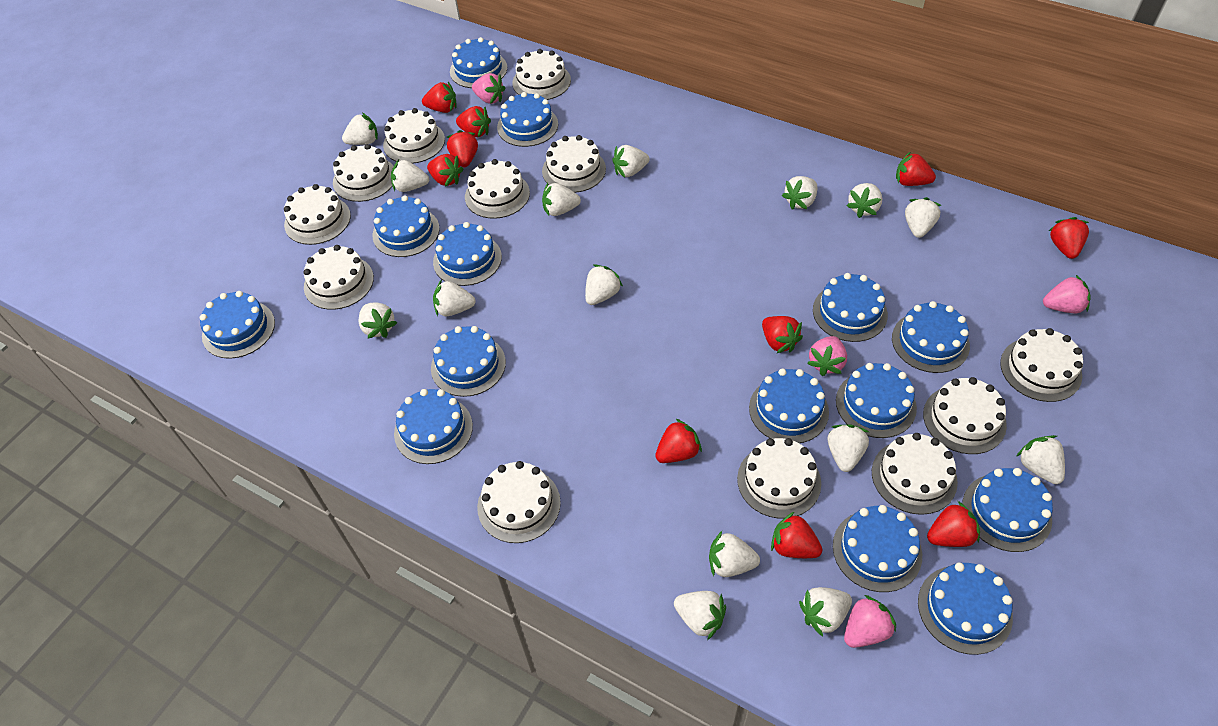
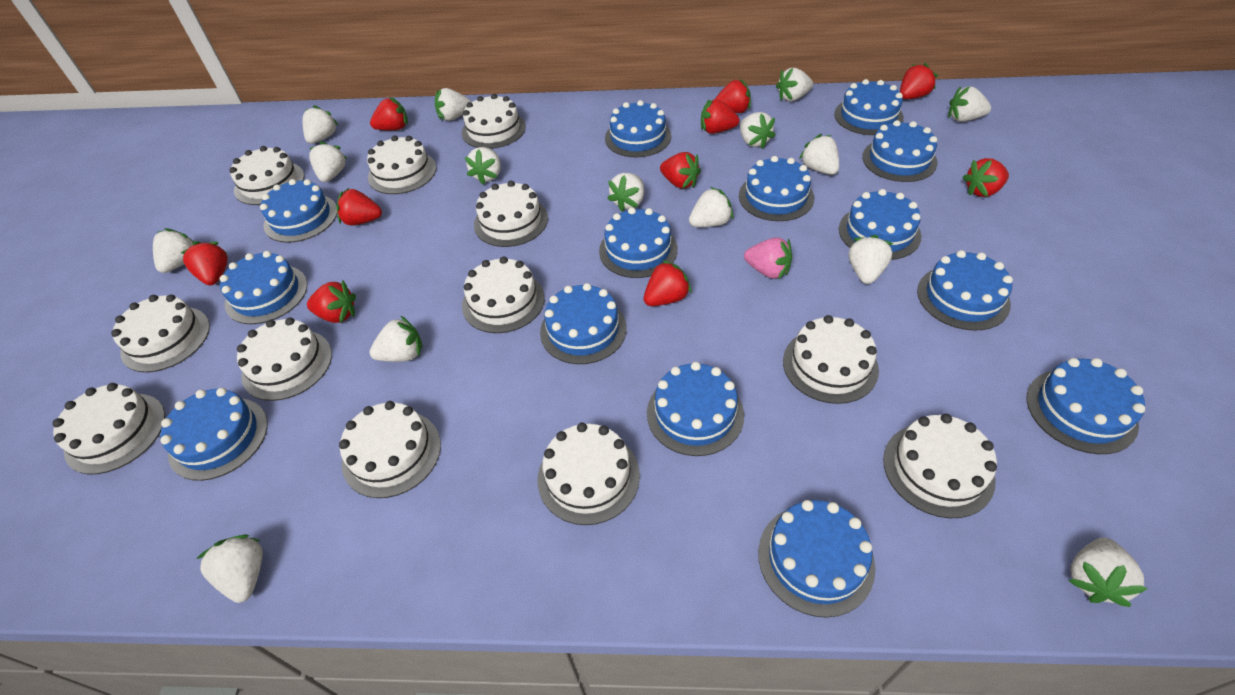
pink strawberry: [472,73,505,104] [807,336,847,376] [844,595,896,648] [1043,275,1091,313] = 4 -> [744,237,792,279] = 1

